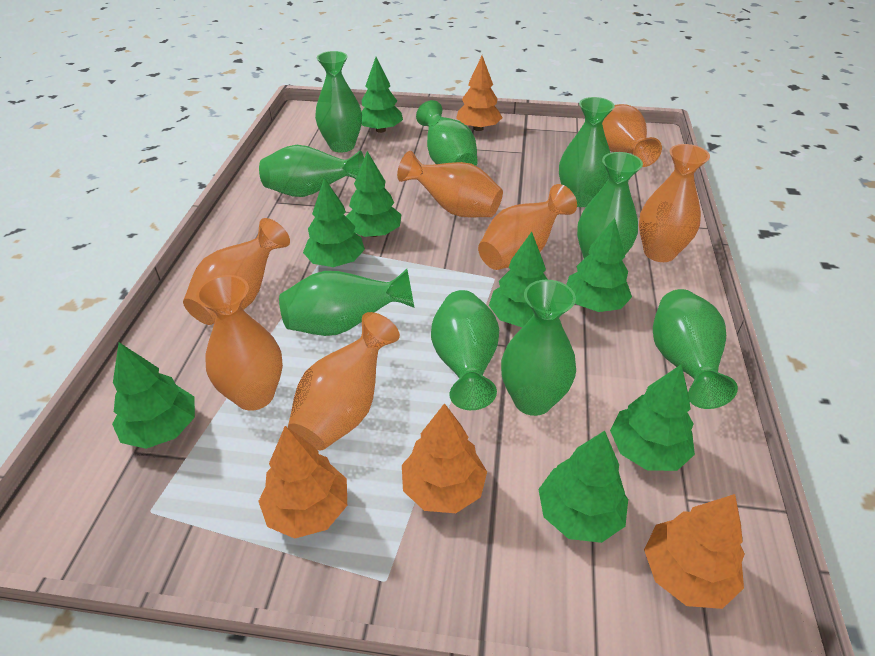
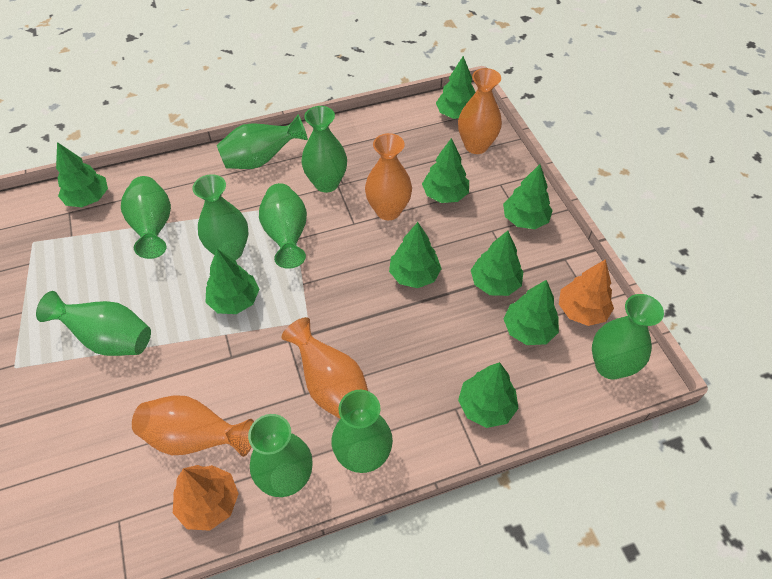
green tree: [112,342,195,449] [303,178,365,267] [346,151,402,237] [361,57,403,133] [489,232,548,327] [538,431,628,543] [566,218,632,312] [610,365,695,471] = 8 -> [56,142,108,207] [206,249,259,314] [389,222,442,288] [422,138,469,203] [436,56,476,119] [458,362,519,428] [471,231,523,296] [503,164,553,229] [503,280,559,345] = 9
orange tree: [258,426,347,538] [402,403,487,513] [456,56,503,131] [644,494,745,609] = 4 -> [173,465,239,531] [559,259,614,326] = 2
orange vase: [183,218,290,325] [196,275,283,411] [288,312,400,450] [397,151,503,218] [478,184,577,270] [602,104,662,167] [639,144,710,262] = 7 -> [132,395,254,457] [282,317,368,419] [365,133,412,220] [458,68,502,154] = 4

